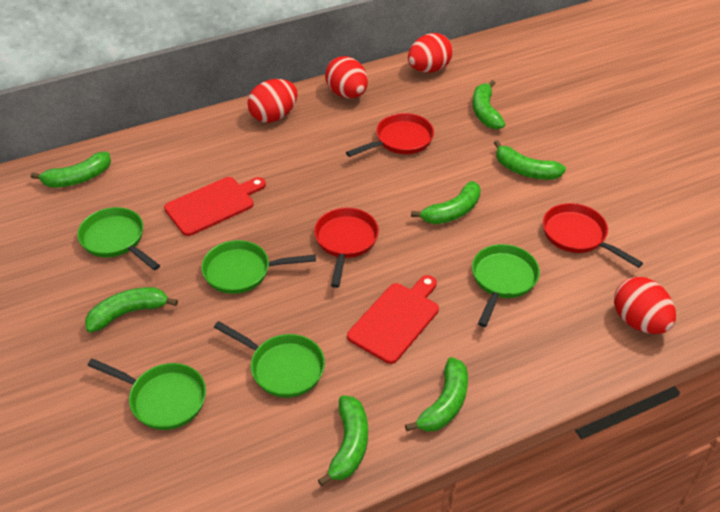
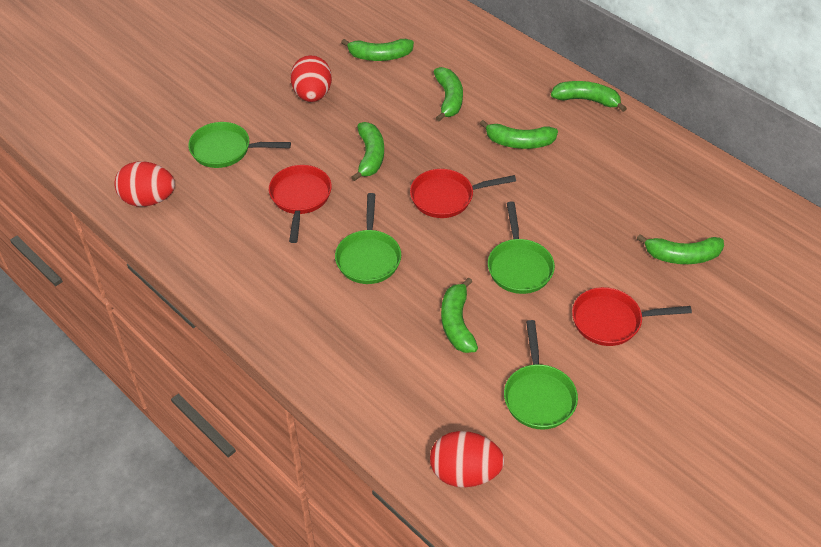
green pan: [77,207,160,270] [87,358,206,430] [201,240,316,294] [214,321,325,398] [472,244,540,327] = 5 -> [188,122,291,168] [335,193,401,284] [488,202,555,294] [504,320,578,429] = 4
red cutting board: [164,177,266,236] [347,275,439,364] = 2 -> none = 0
red egg: [247,79,297,123] [325,56,368,99] [408,33,453,73] [614,277,676,334] = 4 -> [114,161,175,207] [291,55,332,102] [430,431,505,487] = 3

